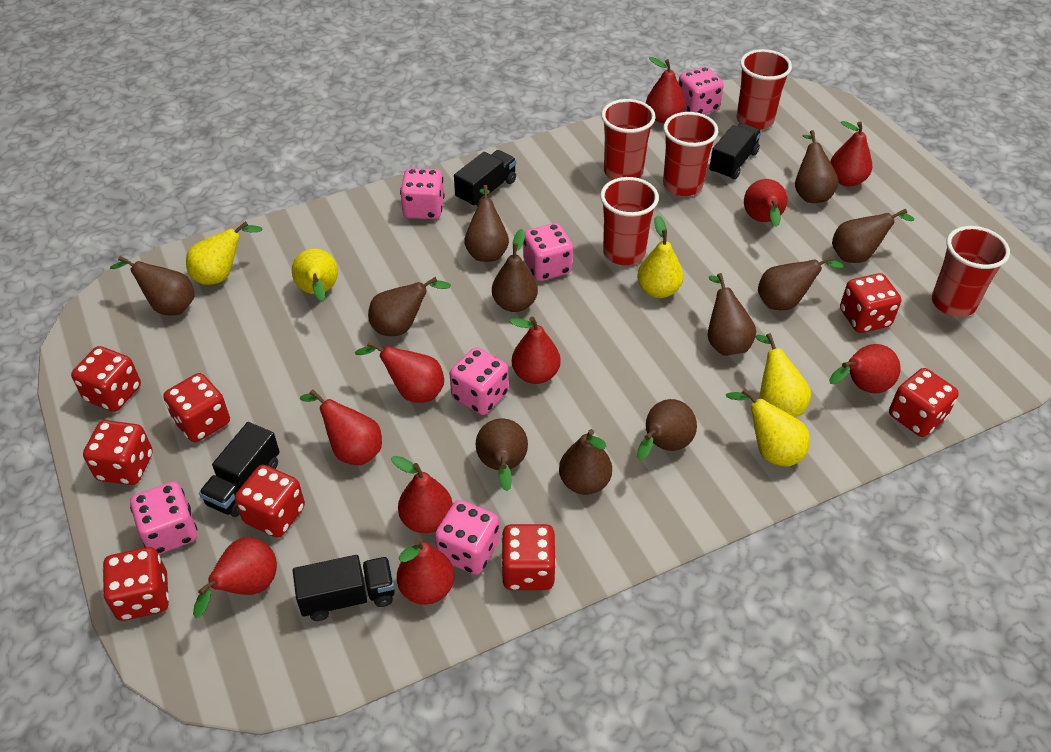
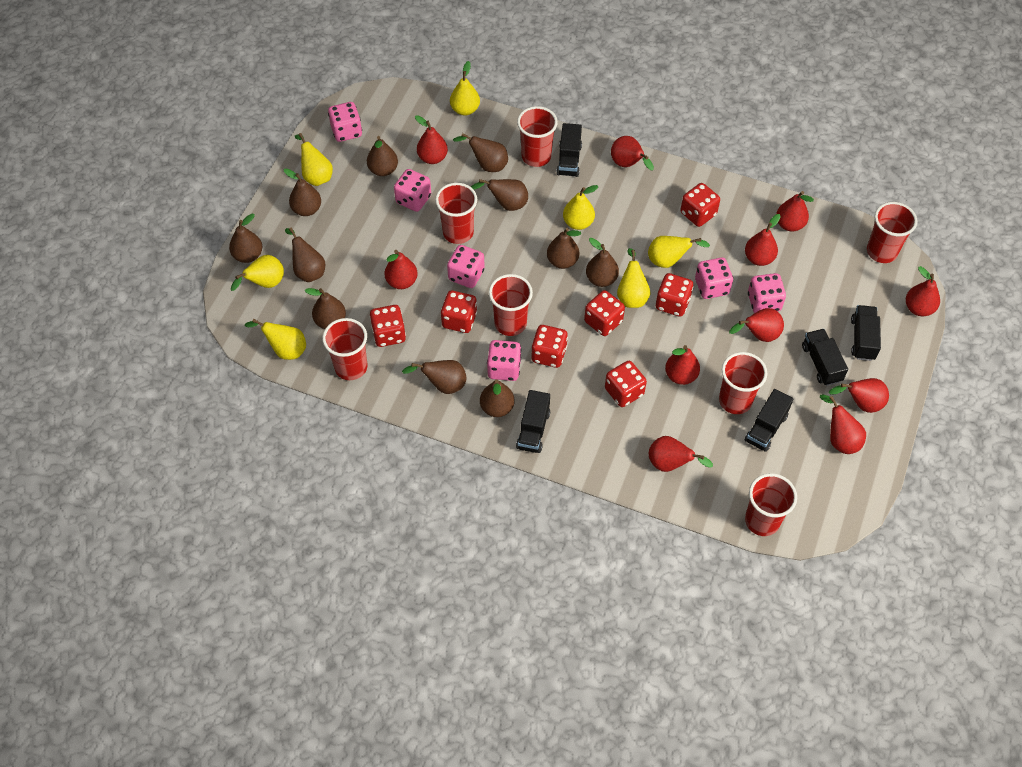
black truck: [199,422,280,517] [293,555,395,621] [454,150,516,207] [709,123,762,180] = 4 -> [516,390,550,453] [556,123,582,177] [745,389,793,452] [802,329,848,386] [851,305,881,361] = 5
red cup: [600,177,659,265] [601,99,656,180] [663,112,718,197] [737,49,792,130] [932,226,1010,317] = 5 -> [322,318,367,380] [435,183,477,244] [489,274,533,336] [517,106,558,167] [719,352,767,414] [745,473,797,536] [867,202,917,263] = 7
red dice: [71,346,141,412] [83,420,153,485] [103,547,169,621] [163,373,230,442] [235,465,305,538] [501,524,556,590] [840,273,901,333] [889,368,959,437] = 8 -> [370,305,406,347] [441,291,477,333] [531,325,568,368] [584,290,625,336] [605,361,647,407] [656,273,693,317] [680,183,720,227] = 7
red pear: [193,537,277,618] [300,389,382,465] [355,341,444,403] [391,456,453,533] [397,539,454,605] [509,317,561,384] [646,57,685,123] [744,179,788,227] [829,344,901,393] [830,121,872,186] = 10 -> [385,250,418,289] [415,115,448,164] [611,136,654,170] [649,436,713,472] [665,345,700,385] [729,308,784,342] [745,214,781,266] [776,191,814,232] [820,395,866,454] [829,378,889,413] [906,266,940,316] = 11
yellow pear: [186,221,263,285] [292,248,338,301] [637,215,683,298] [726,389,810,467] [755,333,811,417] = 5 -> [231,255,284,291] [245,319,306,360] [295,133,333,186] [450,61,480,116] [563,185,599,230] [617,248,650,308] [648,236,710,268] = 7

